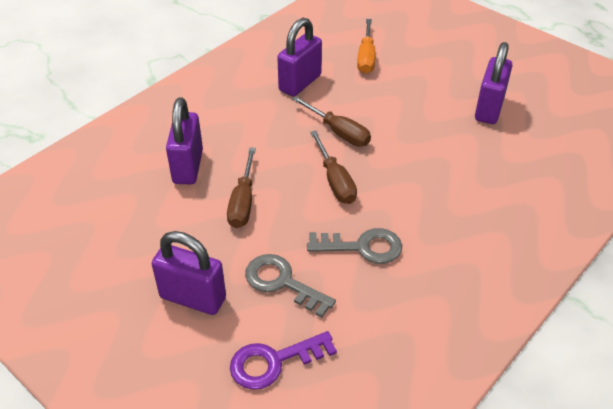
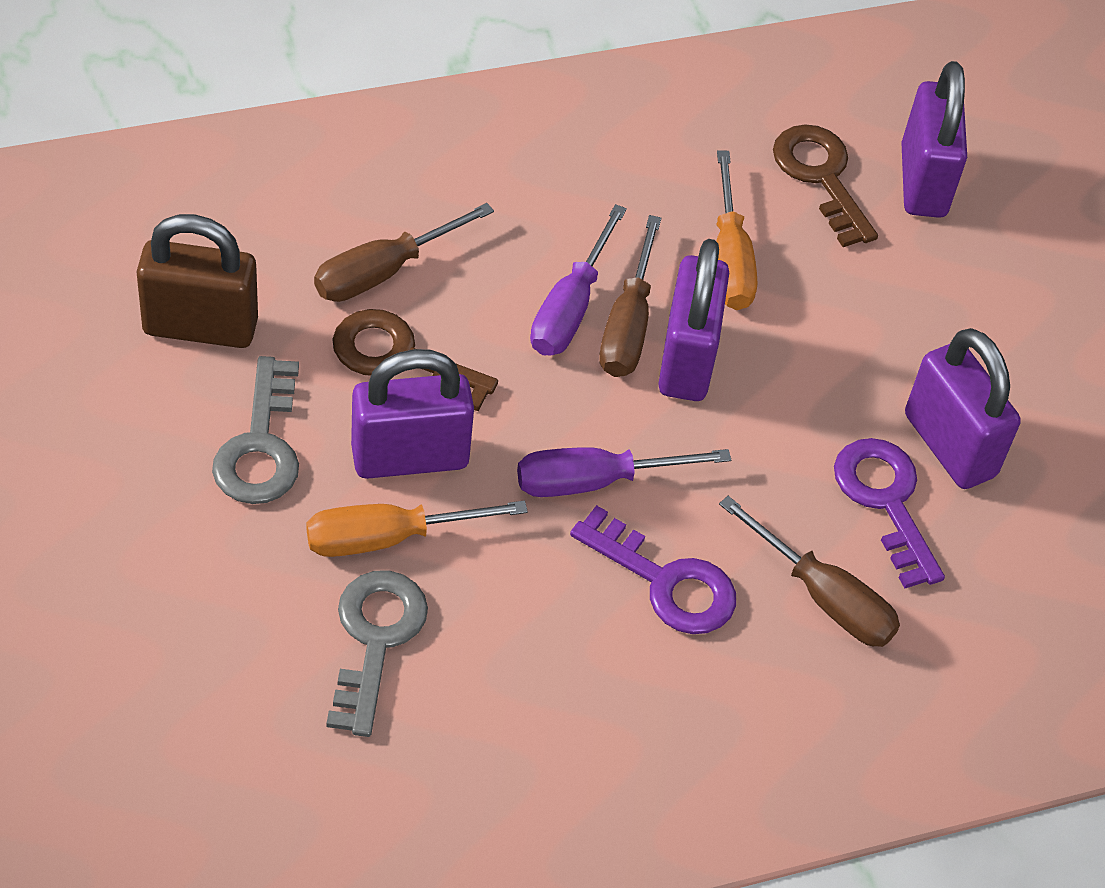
brown key: none = 0 -> [332,309,498,411] [773,124,878,247] = 2
brown padlock: none = 0 -> [136,214,258,348] = 1
orange screwdriver: [357,19,375,74] = 1 -> [306,501,528,557] [716,150,757,310] = 2
purple key: [230,331,337,390] = 1 -> [570,505,736,634] [834,438,945,588] = 2
purple screwdriver: none = 0 -> [517,447,731,497] [530,204,627,356] = 2

